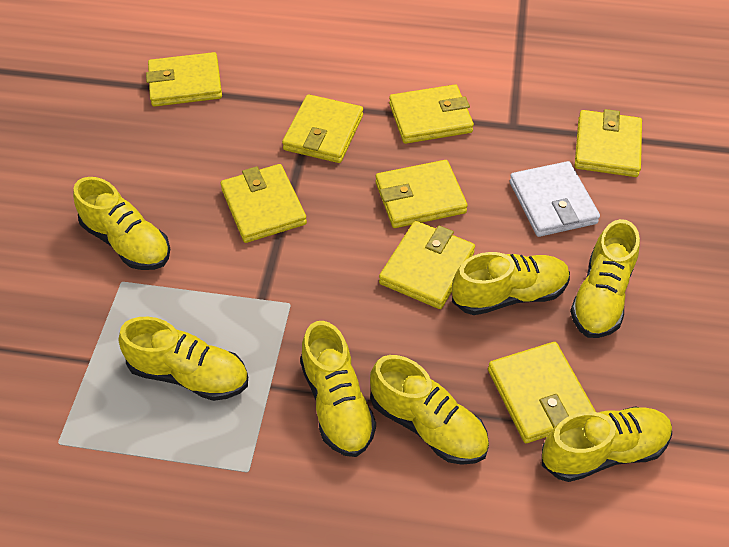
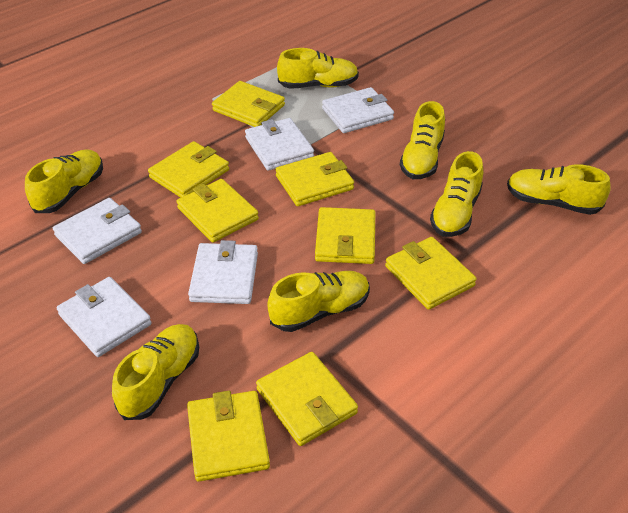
white wallet: [509,161,600,237] = 1 -> [53,198,142,264] [57,277,152,357] [188,240,258,304] [245,118,314,171] [322,87,394,133] = 5

